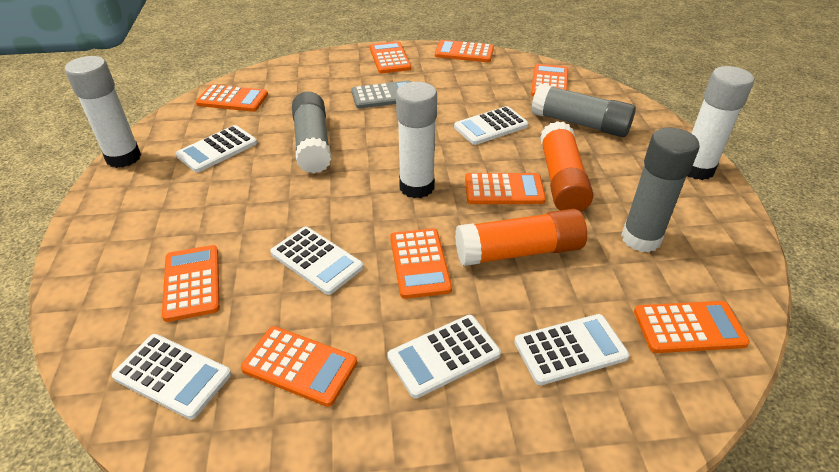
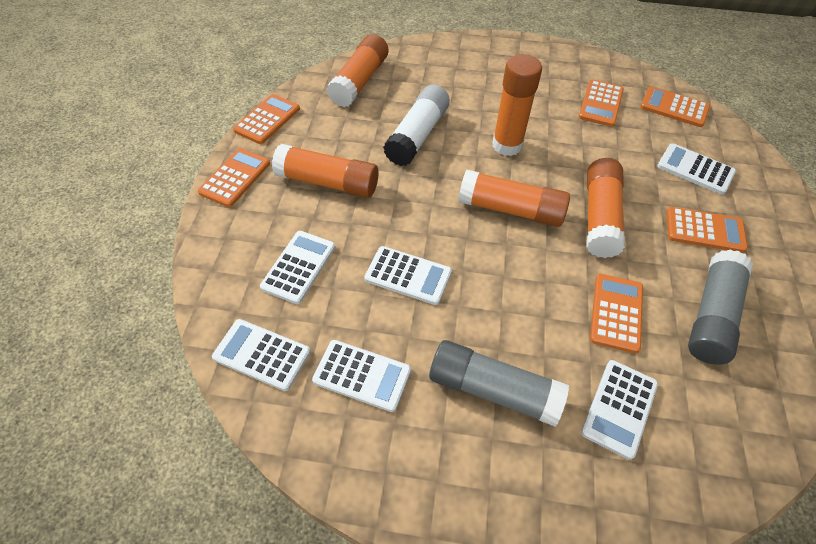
grey calculator: [351,80,411,109] = 1 -> none = 0
grey glue stick: [292,91,332,174] [531,84,636,137] [621,128,700,253] = 3 -> [429,340,569,427] [688,250,753,365] = 2
orange calculator: [162,245,220,322] [196,85,268,112] [241,326,357,407] [370,41,411,73] [390,228,452,299] [435,40,494,62] [465,173,546,204] [531,64,568,96] [634,301,750,353] = 9 -> [198,148,270,207] [233,94,300,144] [579,79,624,127] [590,274,643,353] [640,86,710,127] [666,207,748,253] = 6
orange glue stick: [455,209,587,266] [540,121,593,212] = 2 -> [272,144,378,198] [326,34,388,107] [458,170,570,227] [492,54,542,156] [587,158,625,258] = 5
white glue stick: [65,56,141,168] [396,82,437,198] [687,66,754,180] = 3 -> [383,85,450,166] = 1

